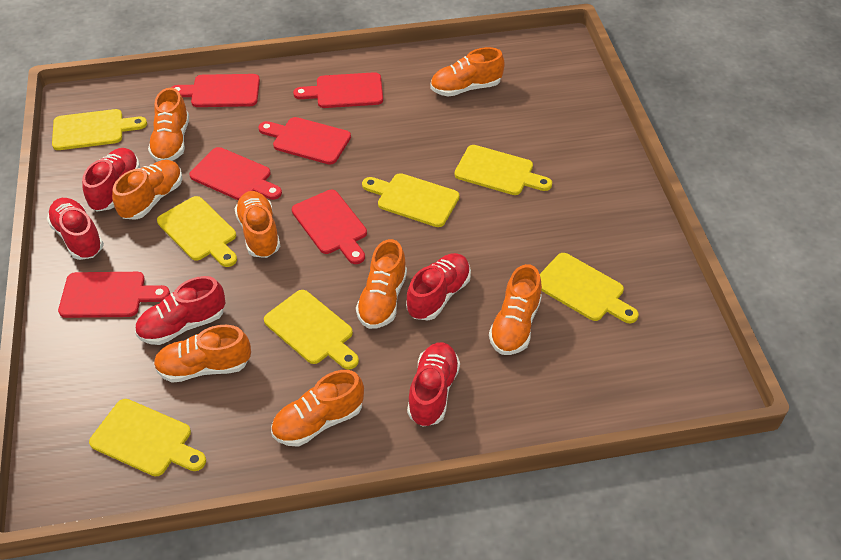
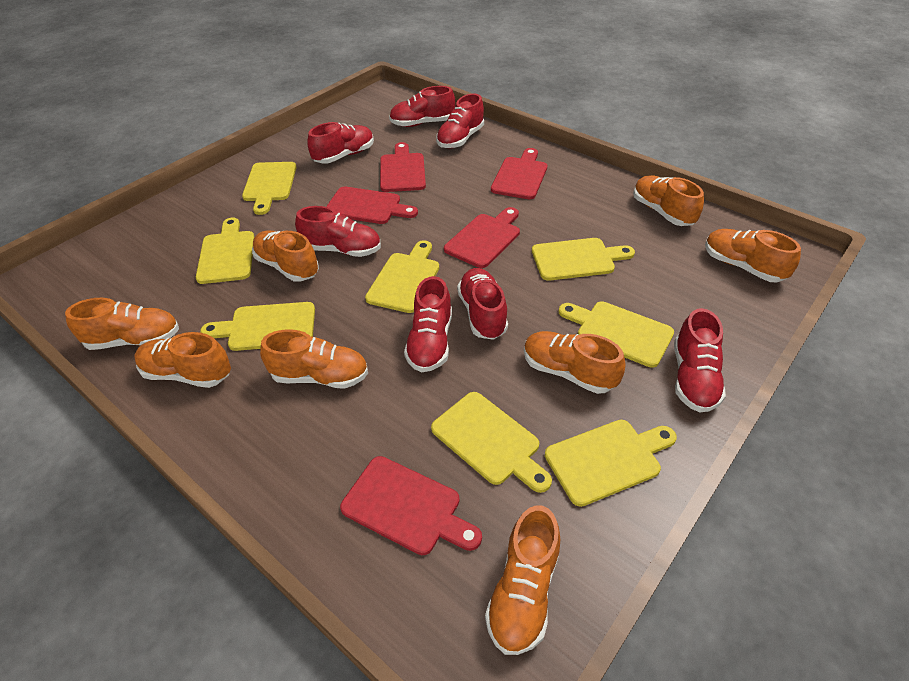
red cutting board: [58,272,170,318] [171,74,260,107] [189,147,282,201] [258,117,351,165] [292,190,367,264] [293,72,383,108] = 6 -> [326,186,418,224] [340,456,482,555] [380,142,426,192] [444,207,520,268] [491,148,547,199] = 5
red shoe: [47,198,104,260] [82,148,140,212] [135,276,225,345] [406,253,471,320] [407,342,460,427] = 5 -> [295,206,381,257] [307,122,374,164] [389,86,455,127] [404,276,452,372] [436,93,484,148] [457,268,508,340] [674,308,726,412] = 7
yellow cutting board: [52,109,147,150] [89,399,206,477] [157,196,237,267] [264,290,359,370] [362,173,460,227] [454,145,552,195] [540,253,639,323] = 7 -> [196,218,255,284] [201,302,315,351] [242,162,297,215] [365,240,439,313] [431,392,552,493] [532,238,635,281] [545,420,677,507] [558,302,674,368] = 8

